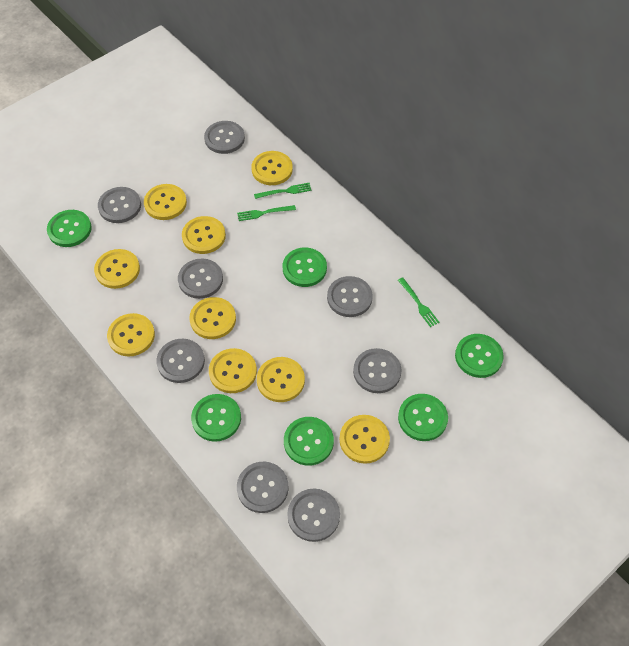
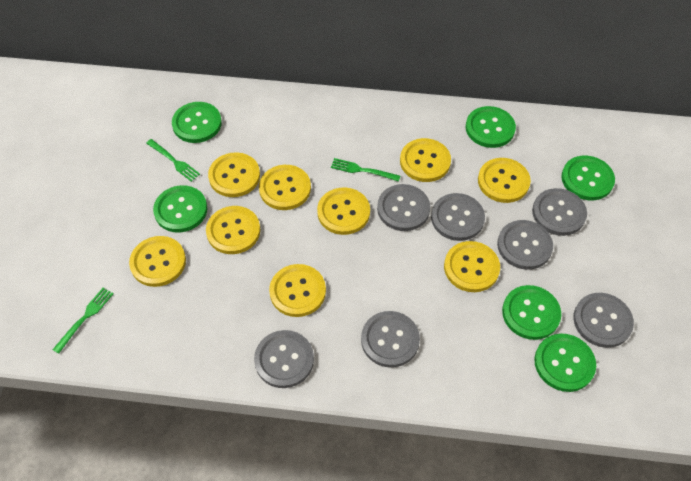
grey button: [98,187,141,223] [156,339,205,383] [178,258,223,299] [204,121,245,154] [237,461,288,513] [287,489,340,542] [327,276,373,317] [353,348,402,393] = 8 -> [254,330,314,388] [361,311,420,368] [377,184,430,231] [431,193,485,241] [497,220,553,270] [532,188,587,236] [573,293,634,348] = 7

